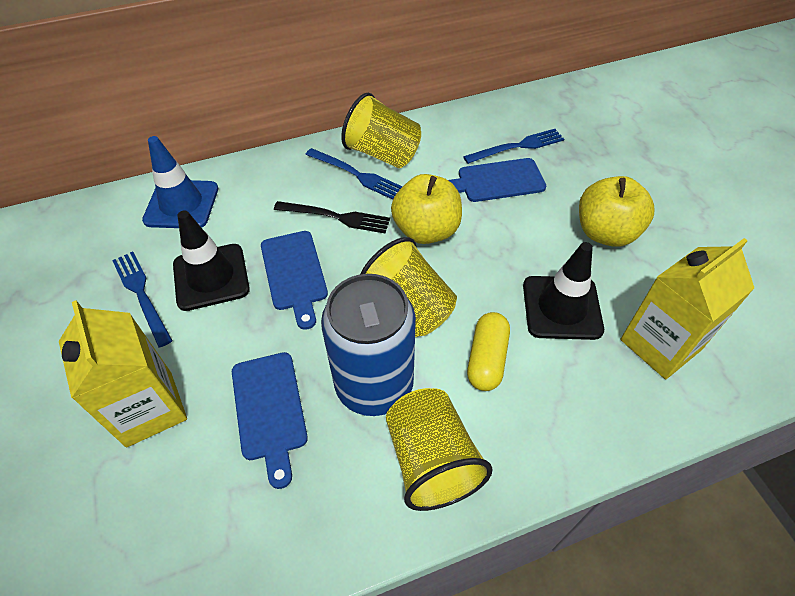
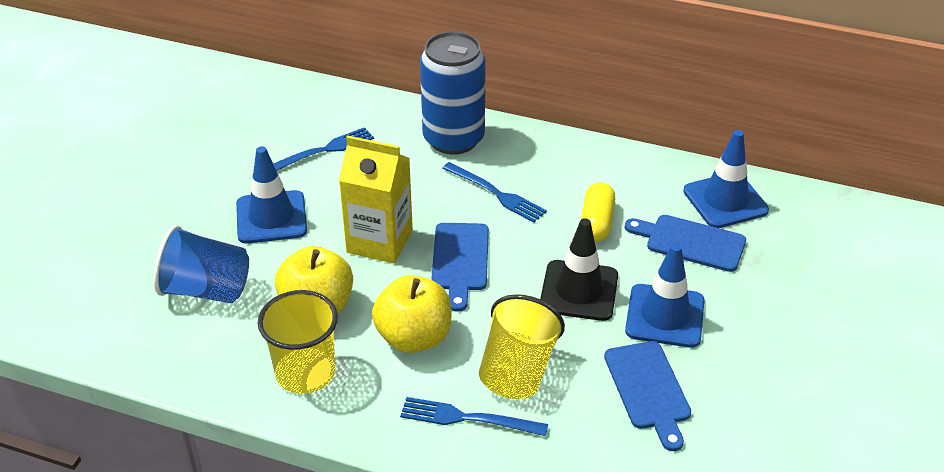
black fork: [274,201,390,233] = 1 -> none = 0
black traffic cone: [173,210,250,311] [523,242,604,340] = 2 -> [540,218,618,321] = 1
blue cup: none = 0 -> [154,225,249,304] = 1
blue traffic cone: [142,136,218,228] = 1 -> [236,146,307,244] [625,243,705,348] [683,130,769,228] = 3
yellow carton: [59,301,187,447] [620,238,754,379] = 2 -> [339,135,413,264] = 1
yellow cup: [341,93,421,168] [360,237,457,337] [386,388,493,511] = 3 -> [258,290,338,394] [479,294,565,399] = 2

